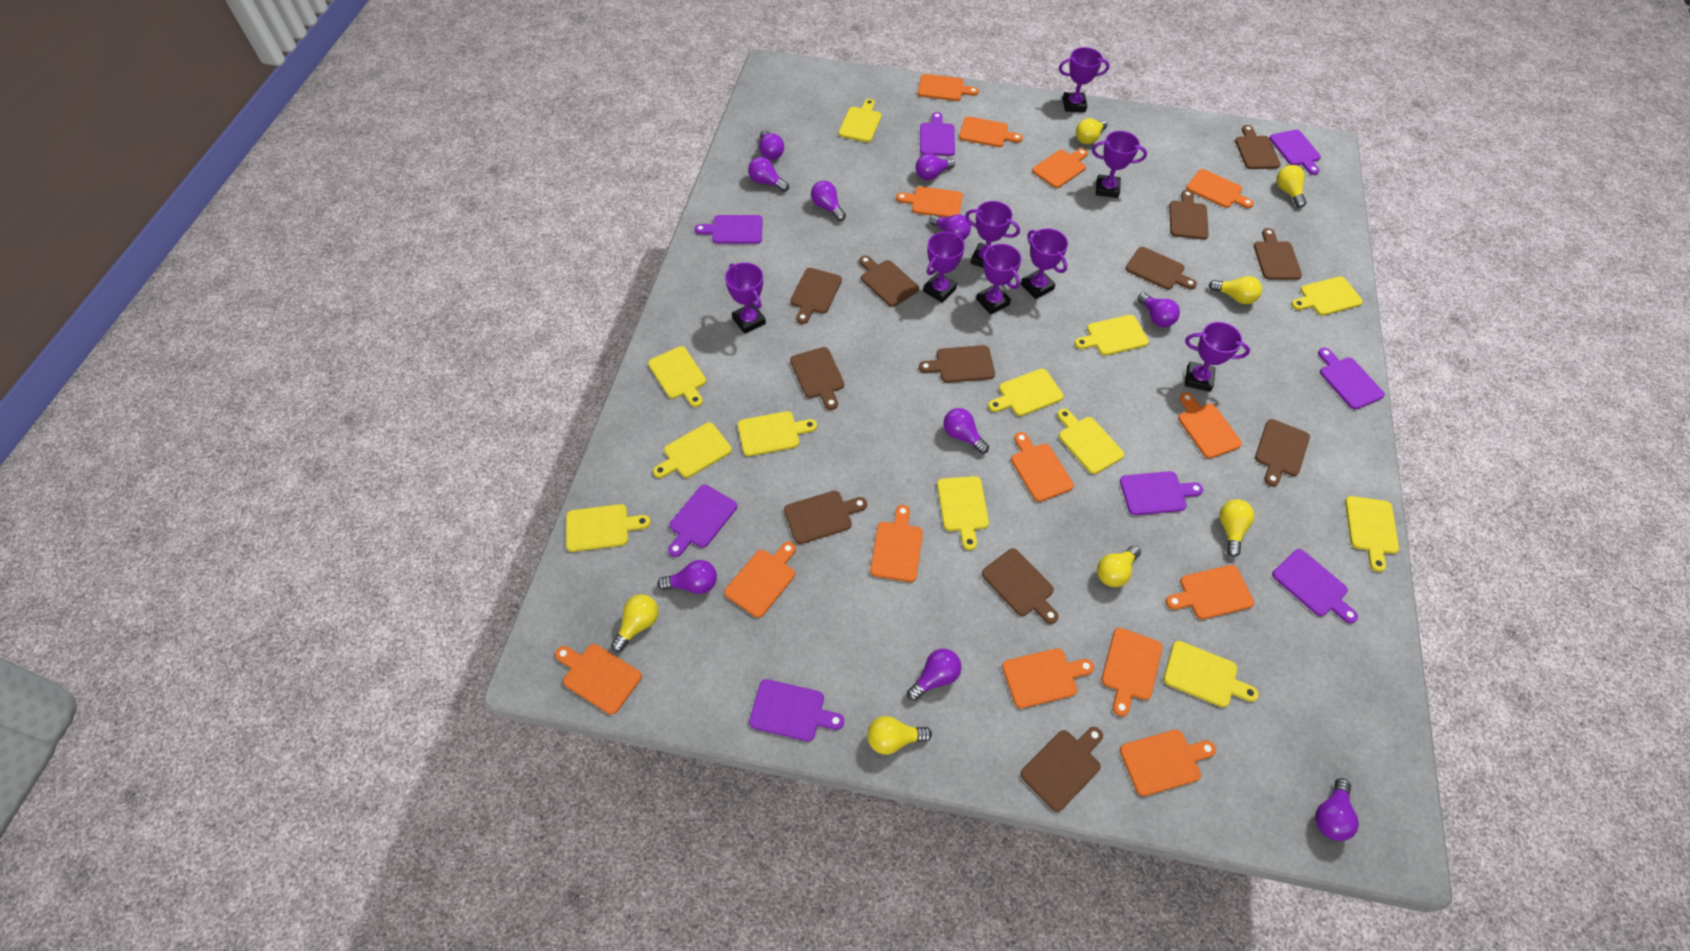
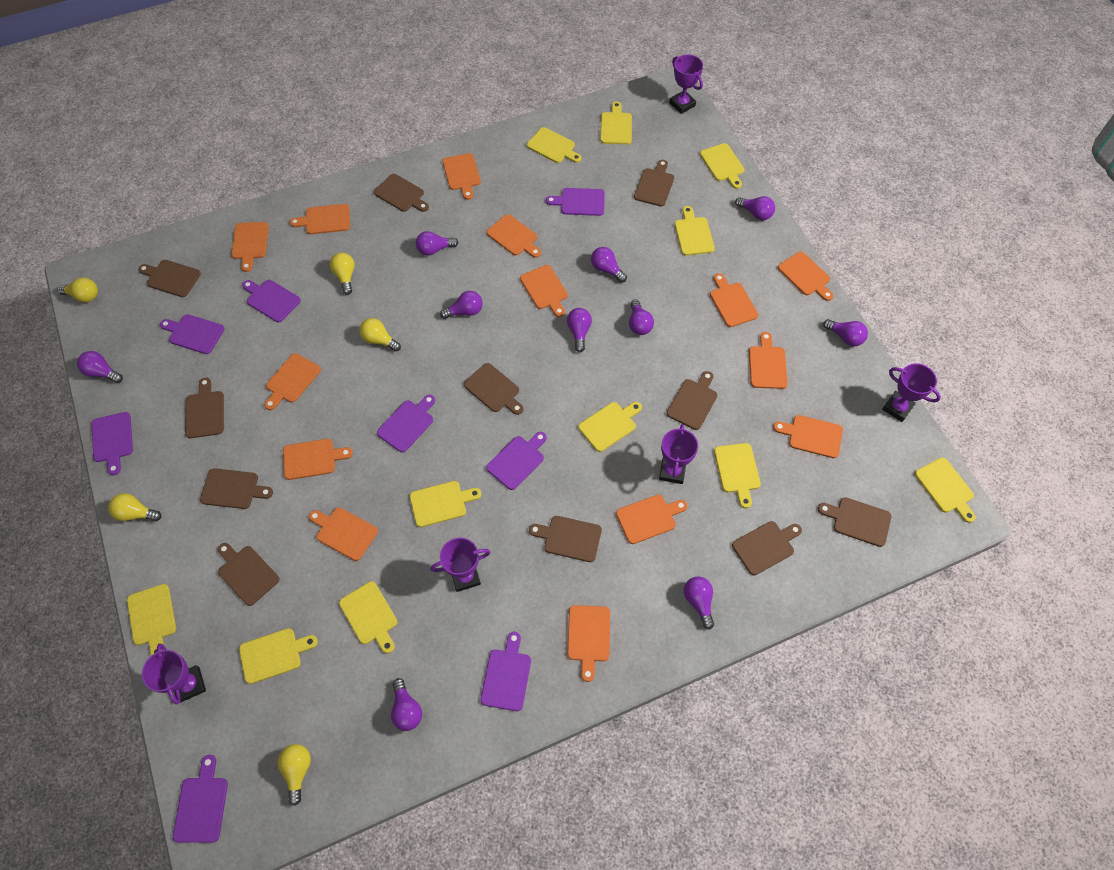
brown cutting board: [784,491,867,544] [790,268,842,324] [790,347,844,410] [859,255,919,307] [919,345,995,383] [982,548,1059,624] [1021,727,1103,812] [1125,247,1197,290] [1169,190,1209,240] [1235,125,1281,169] [1254,228,1302,280] [1255,419,1310,486] = 12 -> [138,260,201,297] [185,378,224,438] [200,468,273,509] [218,543,280,606] [374,174,429,212] [464,363,523,415] [529,516,602,562] [634,160,674,207] [667,371,717,430] [732,521,802,575] [818,497,891,547] = 11
purple trophy: [725,262,766,334] [923,232,965,303] [965,201,1020,268] [976,244,1022,315] [1021,228,1068,299] [1059,47,1109,112] [1092,131,1147,198] [1185,322,1250,392] = 8 -> [142,643,206,705] [431,538,491,592] [659,424,698,484] [669,55,703,114] [882,363,941,422] = 5
yellow cutting board: [566,504,651,552] [648,346,706,407] [653,422,732,478] [738,411,817,456] [839,99,882,142] [937,476,989,550] [988,369,1064,416] [1057,409,1124,474] [1074,315,1149,356] [1163,641,1258,707] [1291,276,1363,316] [1345,496,1399,572] = 12 -> [127,584,176,656] [239,628,318,684] [339,581,397,653] [410,481,481,527] [527,127,582,163] [578,402,642,452] [600,101,632,144] [675,206,715,256] [700,143,745,189] [714,443,761,508] [915,458,976,523] = 11
yellow light bulb: [611,594,659,652] [867,716,932,755] [1076,118,1108,144] [1097,546,1141,587] [1209,276,1262,304] [1219,499,1254,557] [1276,165,1306,208] = 7 -> [57,278,98,302] [108,493,161,522] [278,744,311,806] [330,253,355,295] [359,318,401,352] = 5

